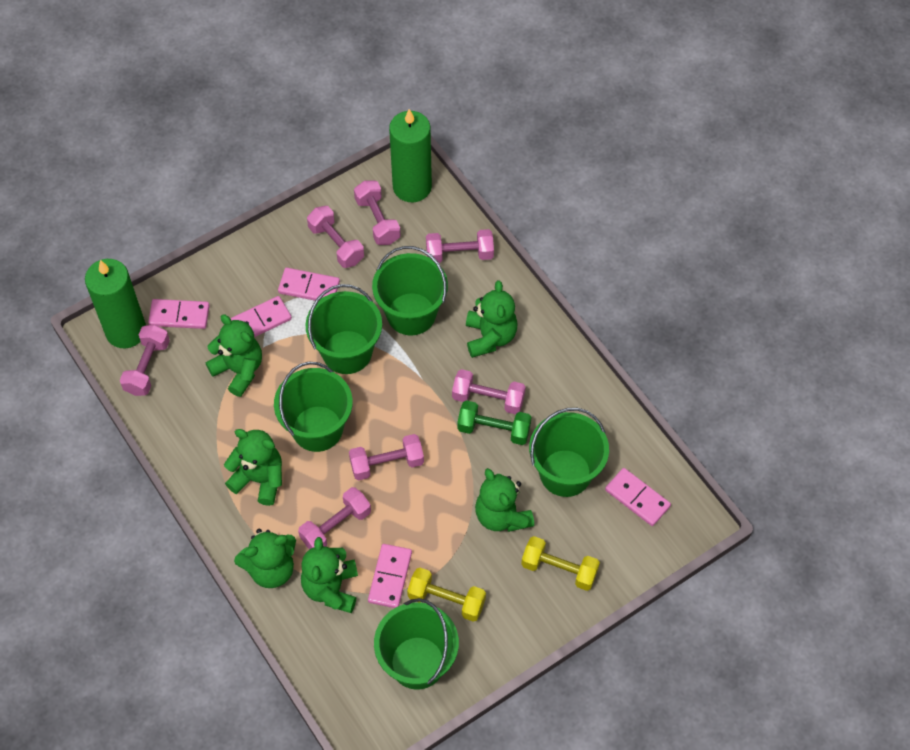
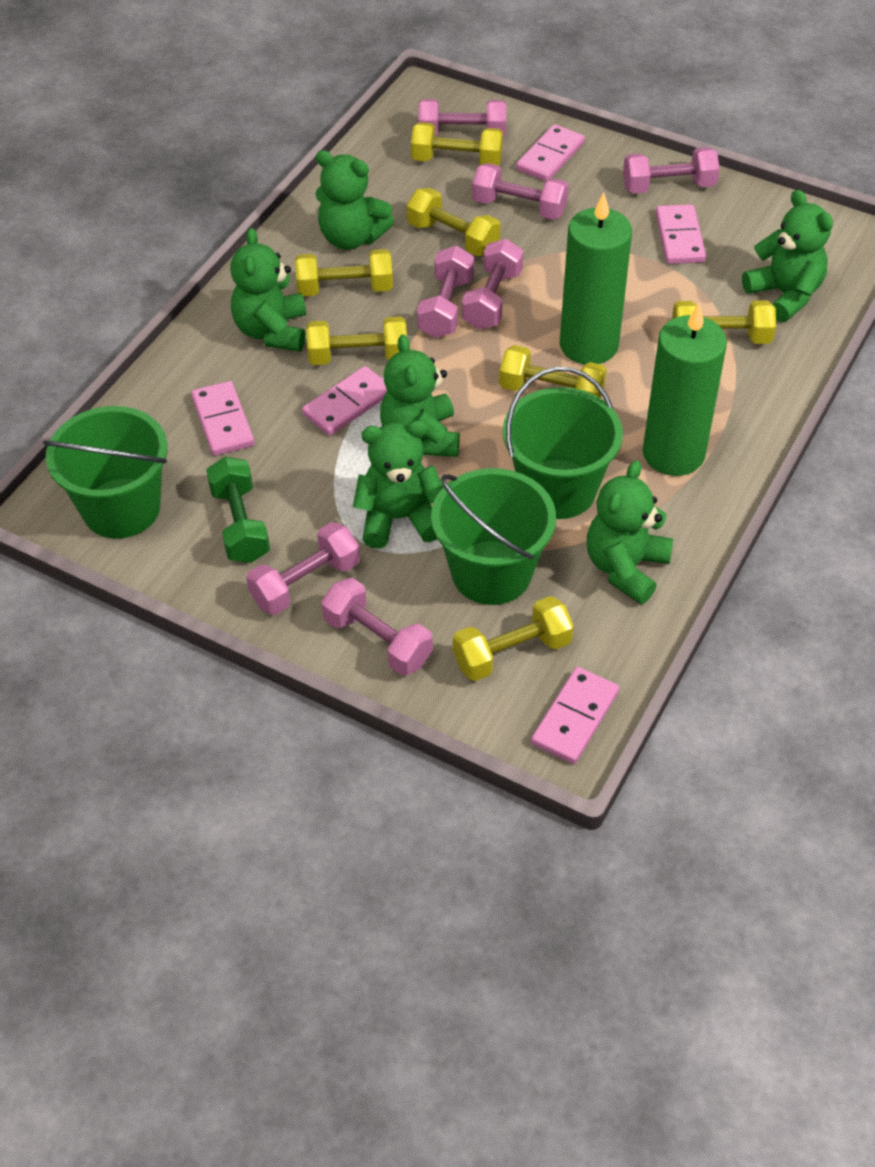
green bucket: [274,362,353,452] [306,284,382,374] [372,246,448,335] [374,598,459,689] [529,408,609,497] = 5 -> [43,406,168,539] [431,468,556,605] [503,367,623,519] = 3
yellow dumbbell: [407,568,486,622] [521,536,600,591] = 2 -> [295,249,393,296] [306,316,407,365] [407,188,500,256] [411,122,503,165] [453,596,574,681] [499,345,607,398] [672,300,776,344] = 7

